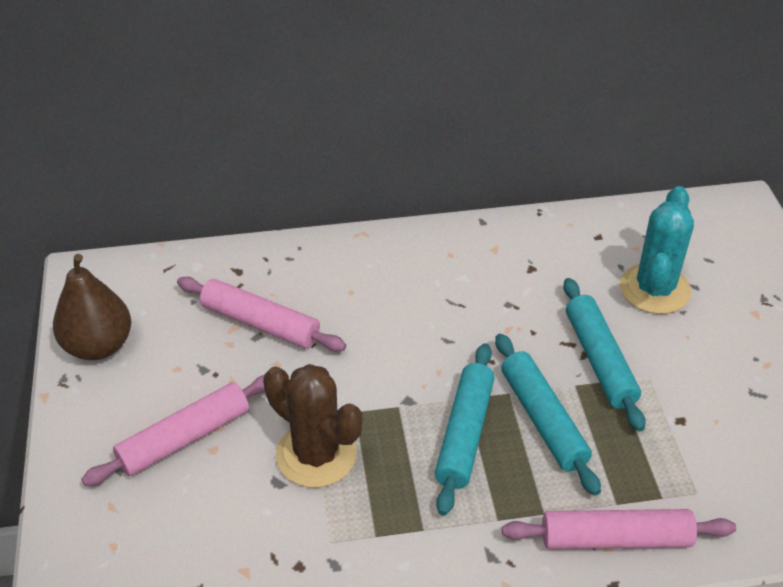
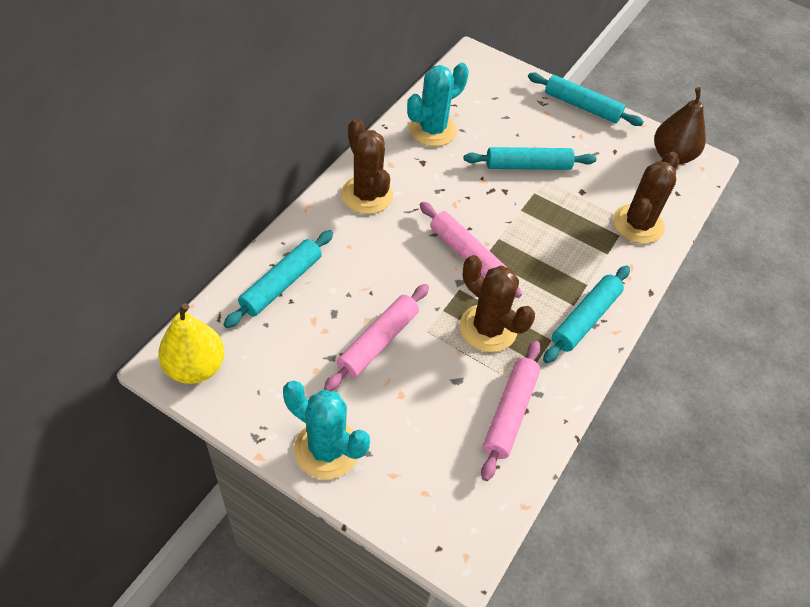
brown cactus: [263,364,362,488] = 1 -> [341,118,393,214] [460,255,535,352] [613,152,679,244] = 3
turquoise cactus: [620,186,694,314] = 1 -> [283,381,370,479] [407,63,469,147] = 2
turquoise rolling pin: [435,343,494,516] [495,334,601,496] [563,278,646,431] = 3 -> [223,230,333,328] [464,147,596,170] [528,73,644,126] [543,266,630,363] = 4
yellow pear: none = 0 -> [158,303,224,384] = 1

